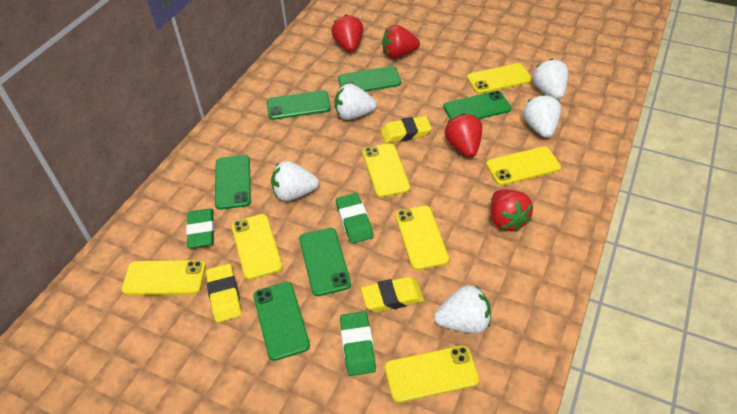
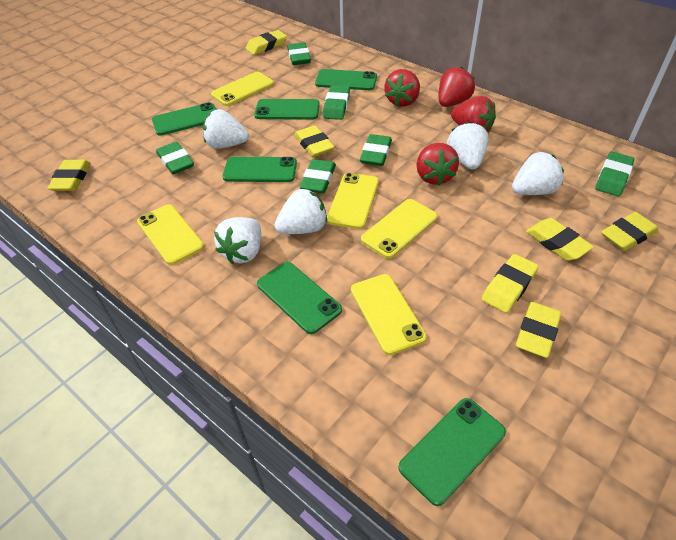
green eraser: [186,208,214,248] [336,193,373,244] [340,311,376,376] = 3 -> [156,142,194,174] [287,42,311,65] [300,159,336,193] [323,86,350,120] [360,134,392,166] [595,152,634,196] = 6
yellow eraser: [206,264,242,322] [361,277,424,312] [381,116,432,143] = 3 -> [47,160,90,191] [246,30,287,55] [295,125,334,157] [482,254,539,313] [516,302,562,358] [526,218,594,261] [601,212,658,251] = 7
yellow phone: [122,260,206,295] [232,214,283,280] [363,143,410,198] [385,345,479,403] [395,206,449,270] [467,63,532,94] [486,147,561,185] = 7 -> [137,204,204,265] [211,72,274,106] [327,173,379,229] [351,274,427,355] [361,199,438,259] = 5

